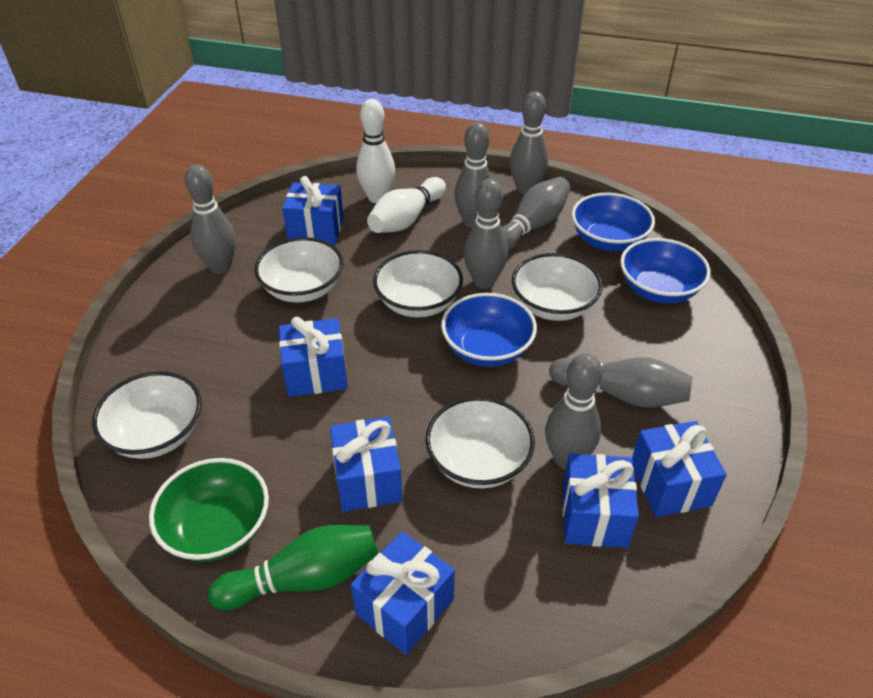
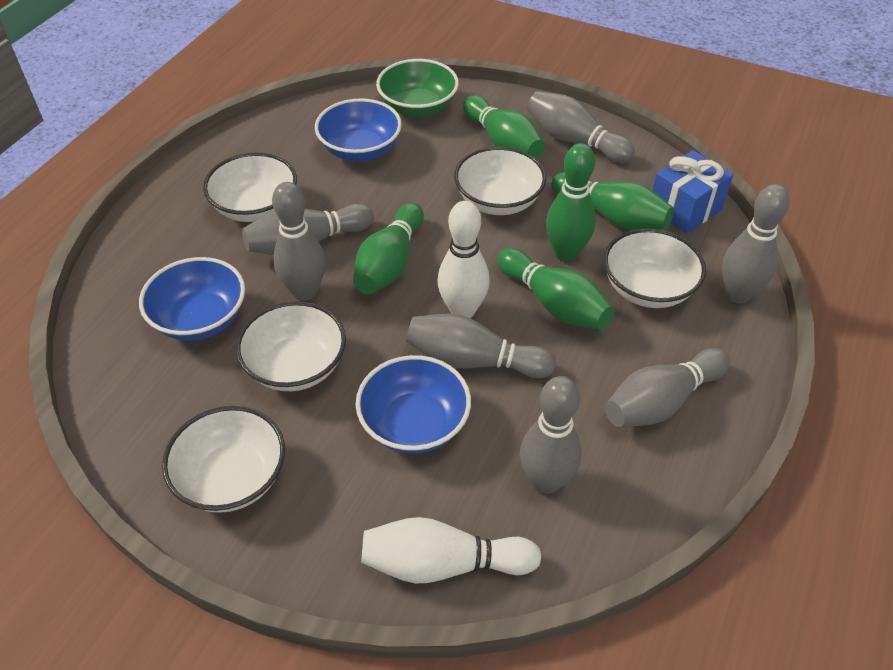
blue gift: [279,317,348,397] [282,176,344,244] [330,417,402,512] [351,531,455,655] [563,453,639,548] [632,421,727,517] = 6 -> [652,150,733,234] = 1
green bowling pin: [208,525,378,610] = 1 -> [353,203,424,294] [463,95,545,159] [497,248,614,329] [546,143,596,262] [551,172,674,230] = 5

